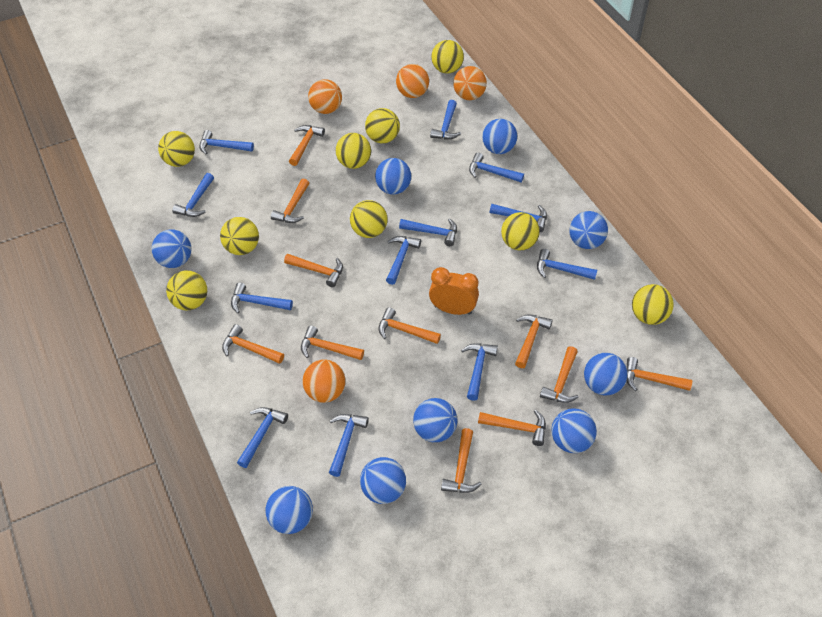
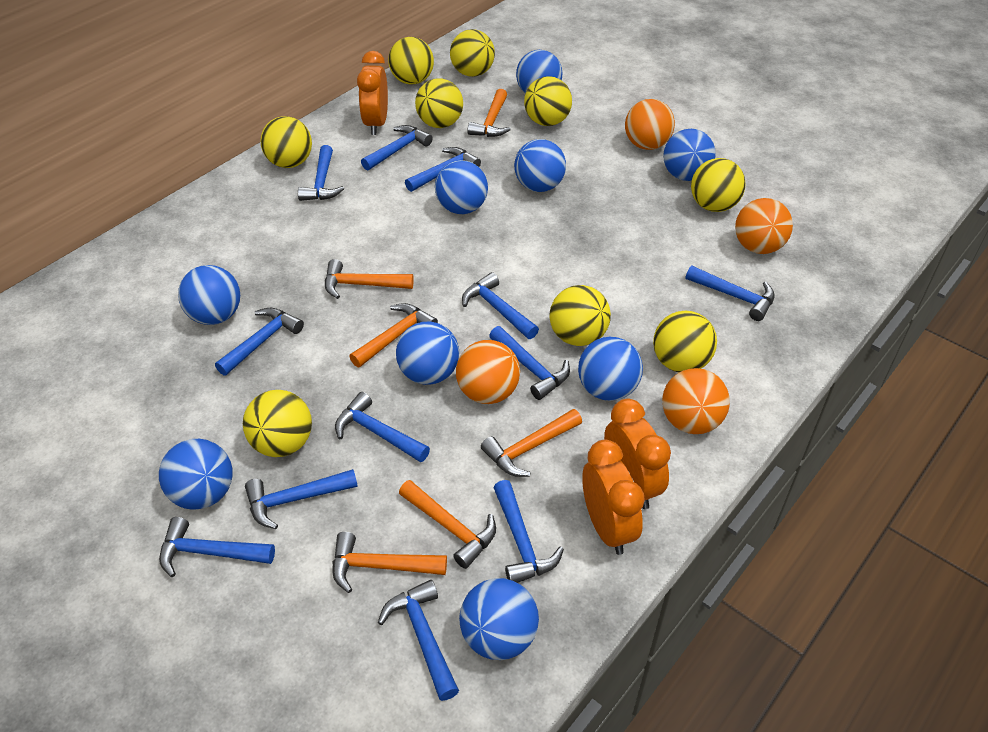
orange clock: [429,267,479,315] = 1 -> [357,51,388,135] [582,440,645,555] [604,399,671,509] = 3
orange hammer: [222,324,284,364] [271,179,309,223] [284,254,343,287] [289,125,325,166] [301,325,364,360] [379,307,441,344] [441,428,482,493] [478,410,546,446] [515,314,553,368] [540,346,578,403] [627,357,692,391] = 11 -> [325,259,414,299] [332,532,447,593] [349,303,438,367] [399,480,496,569] [467,89,511,137] [481,409,582,477] = 6

